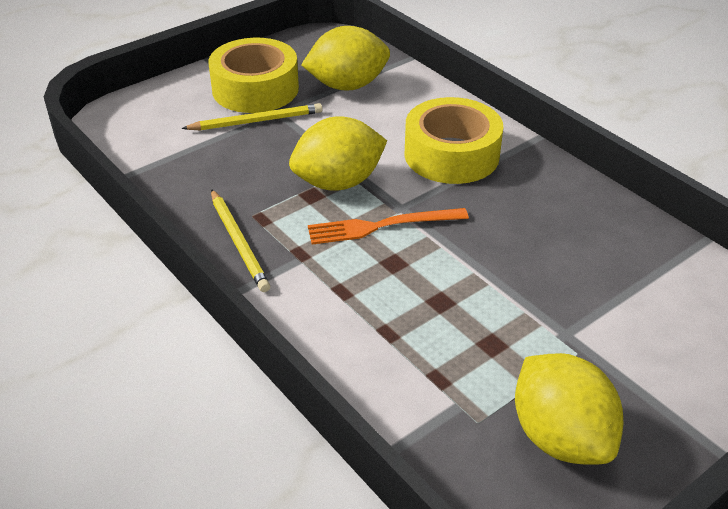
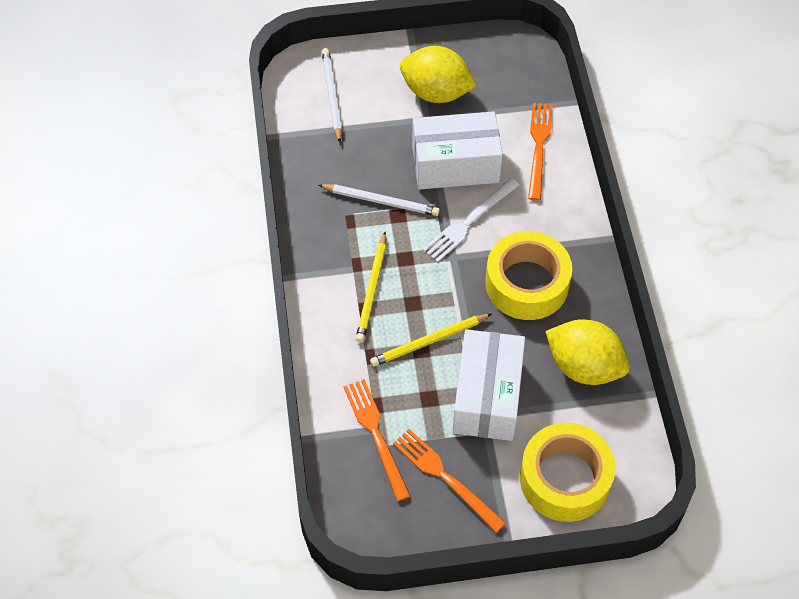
orange fork: [308,208,469,245] = 1 -> [344,379,410,501] [393,429,506,533] [528,103,553,201] = 3
white box: none = 0 -> [412,111,503,190] [453,329,525,441] = 2
white fork: none = 0 -> [422,178,519,262] = 1
white pencil: none = 0 -> [318,184,440,216] [322,49,342,143] = 2
yellow lemon: [289,116,387,191] [301,26,390,91] [515,353,623,465] = 3 -> [400,46,476,103] [546,319,630,385] = 2

